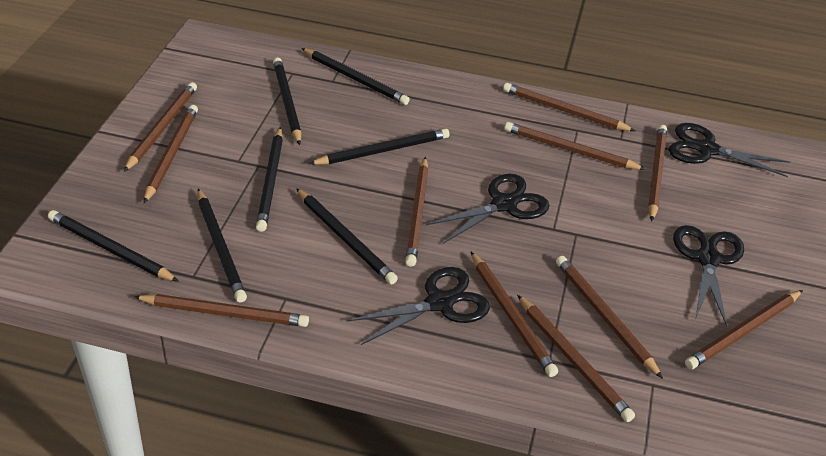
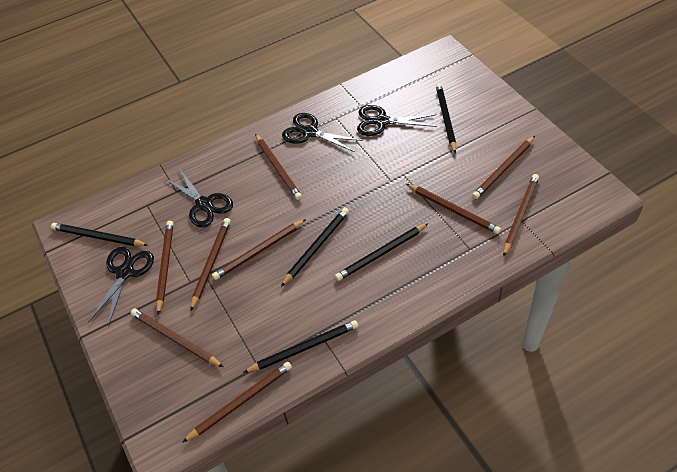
black pencil: [48,210,179,282] [197,189,247,302] [256,127,283,232] [273,57,301,145] [296,188,398,284] [301,48,410,105] [309,128,450,165] = 7 -> [51,223,148,246] [243,320,358,373] [281,207,349,287] [335,223,429,281] [436,83,456,154] = 5
brown pencil: [124,82,197,172] [134,294,309,327] [144,105,198,203] [405,157,429,267] [471,252,558,377] [503,83,635,131] [504,122,646,170] [517,295,635,422] [556,256,663,379] [648,125,667,222] [685,290,803,369] = 11 -> [131,309,223,367] [156,221,174,315] [182,362,292,443] [190,218,231,311] [212,219,306,280] [255,134,302,200] [406,184,501,234] [472,136,535,199] [503,174,539,257] = 9

